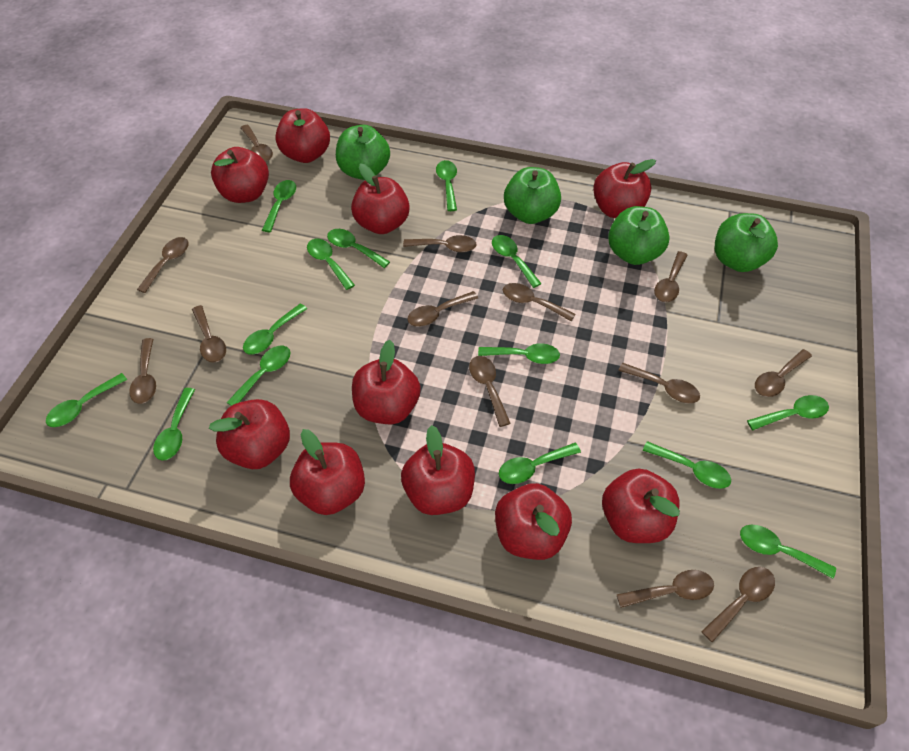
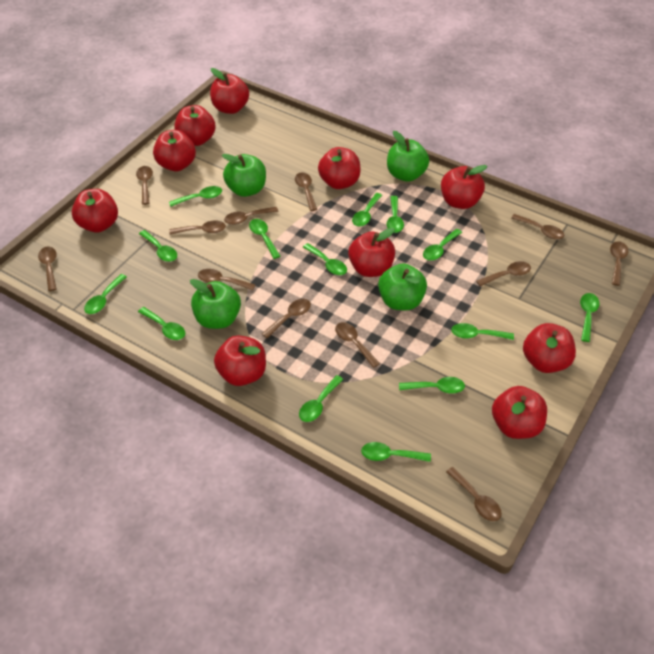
brown spoon: [129,338,156,404] [137,237,189,293] [192,305,226,363] [240,125,273,162] [403,235,477,252] [407,291,478,327] [469,356,511,427] [503,283,576,322] [616,570,714,608] [618,363,700,404] [654,251,687,302] [701,567,775,642] [755,349,812,397] = 13 -> [38,247,57,291] [136,166,153,205] [169,221,226,235] [198,269,255,291] [224,207,278,225] [262,299,311,338] [295,172,317,211] [335,322,380,368] [446,467,502,521] [476,261,531,286] [511,214,564,240] [610,241,628,286] = 12

